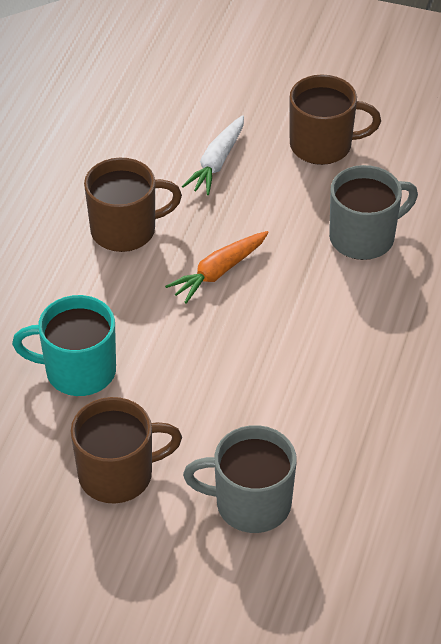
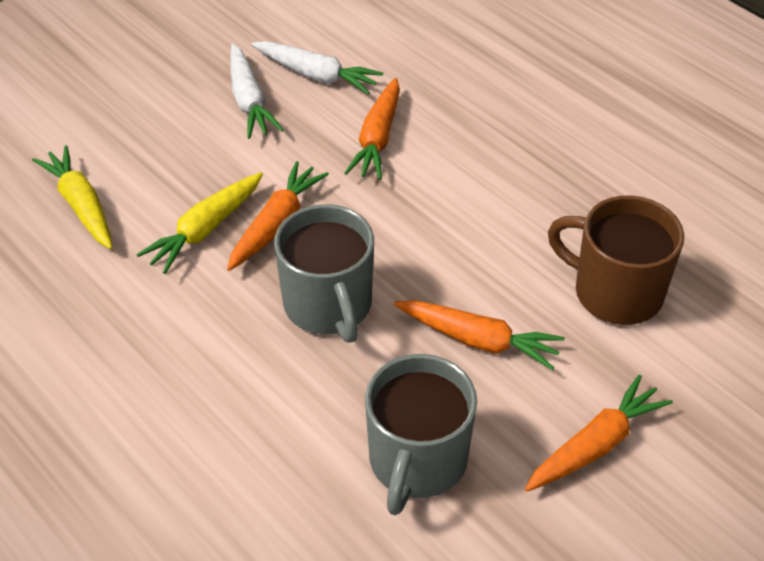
brown mug: [71,397,182,503] [84,158,182,252] [290,75,381,165] = 3 -> [548,196,684,325] = 1
orange carrot: [165,231,269,303] = 1 -> [227,161,329,271] [345,78,400,180] [394,300,565,370] [525,375,673,492] = 4
turquoise mug: [12,295,116,396] = 1 -> none = 0
white carrot: [182,115,244,195] = 1 -> [230,44,283,139] [251,41,383,94] = 2
yellow carrot: none = 0 -> [32,145,113,249] [136,172,263,274] = 2

